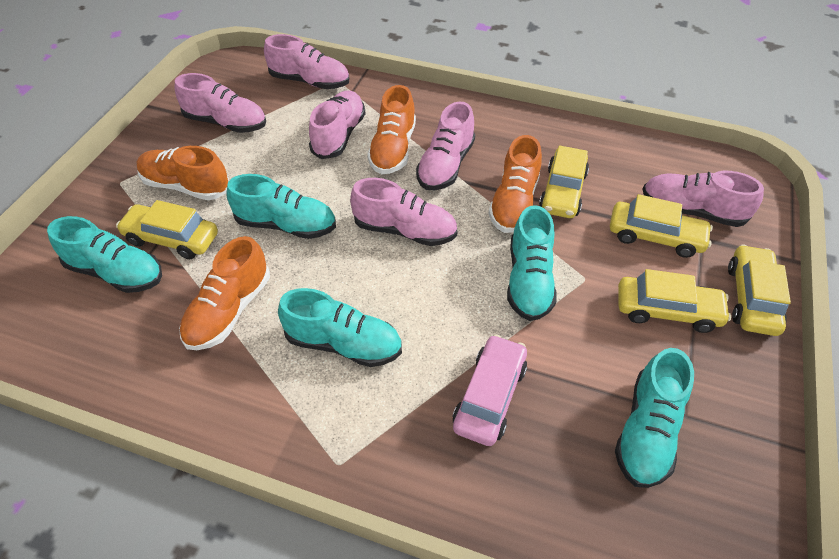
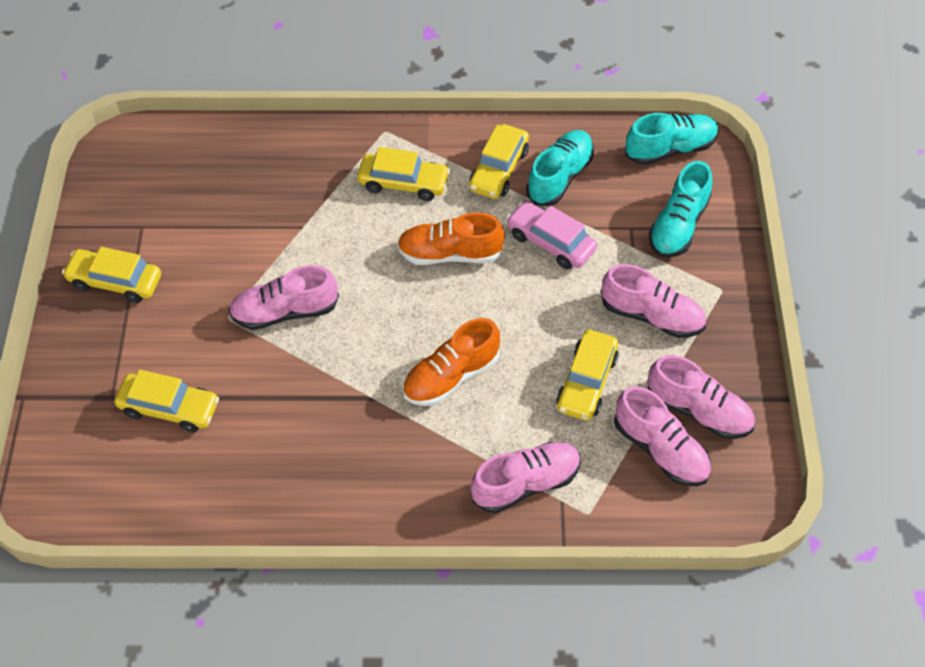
orange shoe: [136,146,229,200] [179,236,270,350] [367,85,416,174] [488,135,542,233] = 4 -> [397,212,505,265] [403,318,500,406] = 2
pink shoe: [175,73,266,133] [264,34,349,89] [309,91,366,159] [350,178,458,246] [416,101,475,190] [642,171,764,227] = 6 -> [229,265,339,330] [471,442,581,513] [601,264,706,338] [614,386,711,486] [648,355,755,439] = 5
turquoise shoe: [47,216,162,293] [226,174,336,239] [278,288,402,367] [507,205,557,321] [615,348,694,488] = 5 -> [526,130,594,206] [626,113,718,165] [649,161,712,258] = 3

